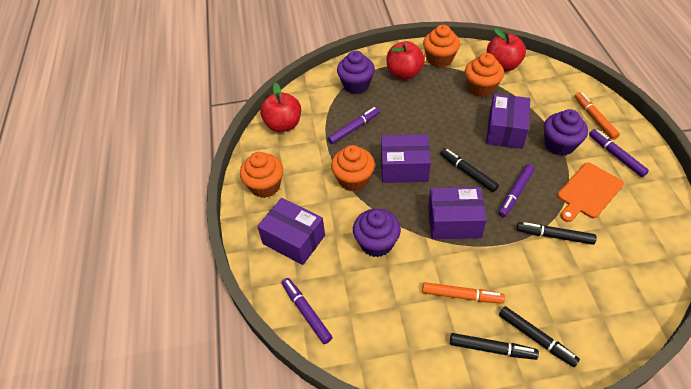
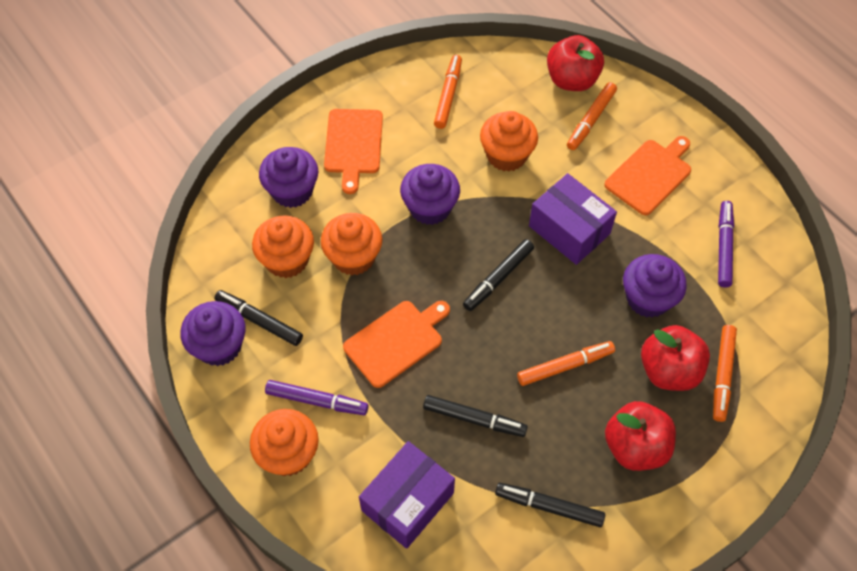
orange cutting board: [557,162,624,222] = 1 -> [324,109,383,194] [343,301,450,388] [604,136,691,215] = 3
orange marker: [422,282,505,303] [574,92,620,140] = 2 -> [434,55,462,129] [517,341,615,386] [567,82,617,150] [713,325,737,422] = 4
purple box: [257,198,325,265] [381,134,431,183] [428,187,487,239] [486,94,530,149] = 4 -> [359,441,455,549] [529,173,617,265] = 2
purple cupcake: [337,51,375,94] [353,209,401,257] [544,109,588,156] = 3 -> [181,301,246,366] [259,147,318,208] [400,164,460,225] [623,254,687,318] = 4
purple marker: [282,278,333,344] [327,107,380,144] [498,164,535,217] [589,129,649,177] = 4 -> [265,380,369,415] [718,201,734,287] = 2

